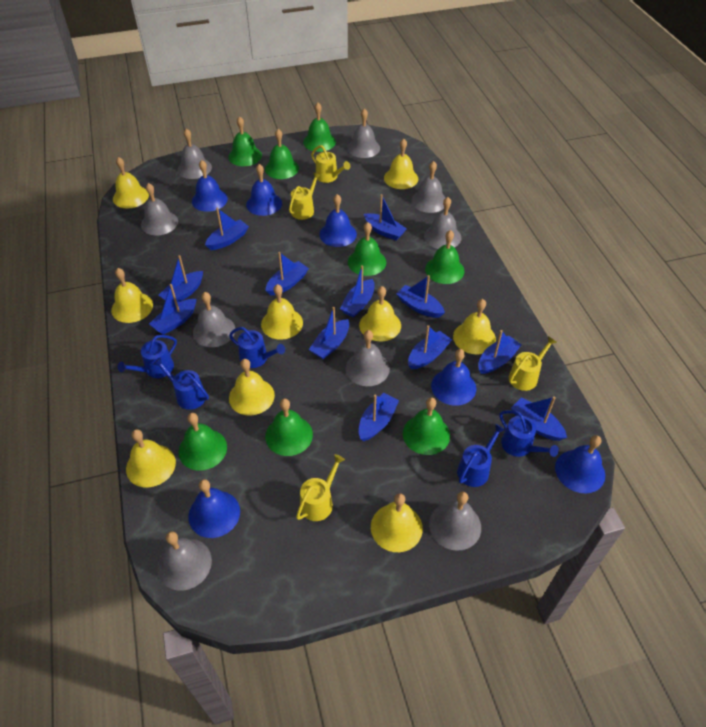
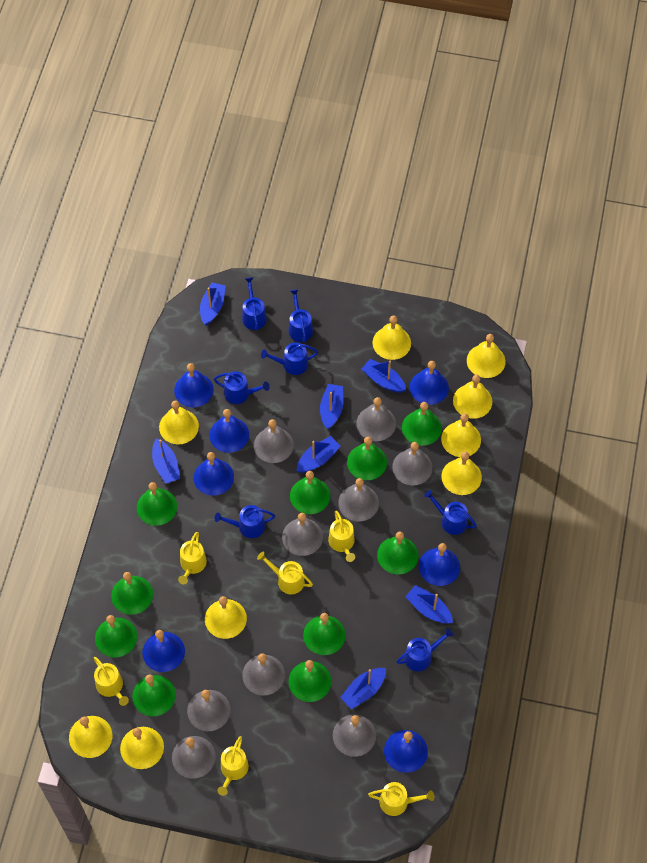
blue bell: [188,479,240,538] [192,160,228,212] [246,164,282,216] [319,194,357,247] [431,349,476,406] [555,435,605,493] = 6 -> [142,630,185,672] [174,363,214,407] [194,452,234,496] [209,409,249,453] [384,730,428,773] [409,361,449,405] [419,543,460,586] = 7
blue boat: [149,284,196,335] [159,255,203,303] [205,208,249,250] [266,252,309,296] [309,307,349,359] [340,265,375,318] [359,393,399,441] [364,194,407,240] [397,275,445,318] [408,325,452,370] [478,330,522,374] [511,397,567,441] = 12 -> [152,438,180,484] [200,282,226,325] [297,436,341,473] [320,384,343,429] [340,668,386,709] [361,359,406,393] [405,585,453,624] = 7
blue watering can: [118,335,177,378] [153,357,209,410] [229,327,285,368] [457,424,505,487] [499,410,559,457] = 5 -> [214,371,270,404] [215,505,275,538] [242,277,267,330] [261,342,318,375] [289,289,313,342] [397,628,453,671] [424,490,477,535] = 7
green bell: [178,413,227,471] [228,116,262,166] [265,129,299,179] [265,399,313,456] [303,103,336,152] [348,222,386,276] [403,398,450,455] [425,230,465,284] = 8 -> [95,615,137,657] [111,572,153,615] [132,674,175,716] [137,482,177,526] [288,660,331,702] [290,471,330,514] [303,613,346,655] [347,437,387,480] [377,531,419,575] [402,402,442,446] = 10
yellow watering can: [289,172,321,220] [296,454,345,521] [311,145,350,183] [509,336,557,391] = 4 -> [94,657,129,706] [178,532,207,585] [217,736,249,796] [257,552,313,594] [328,511,355,562] [368,782,434,816] = 6

